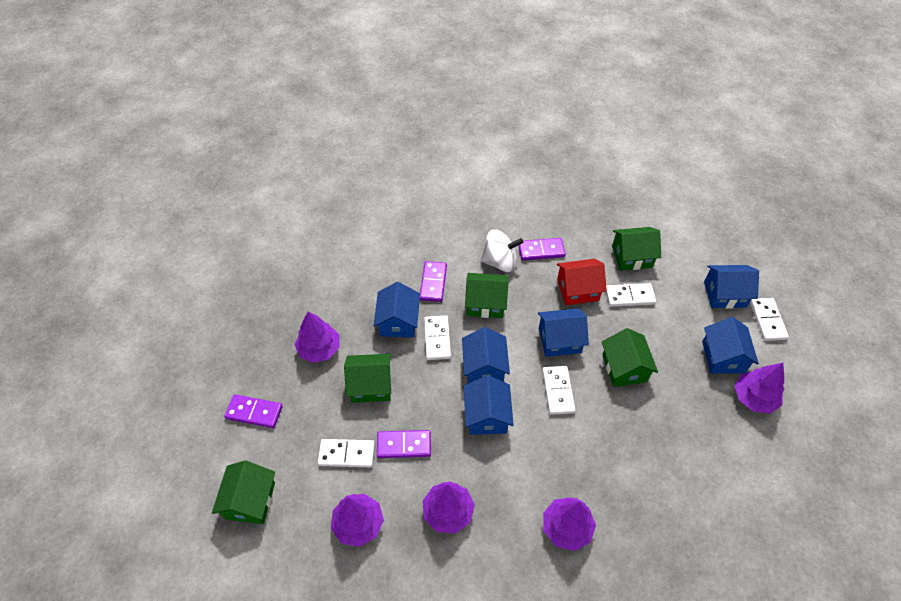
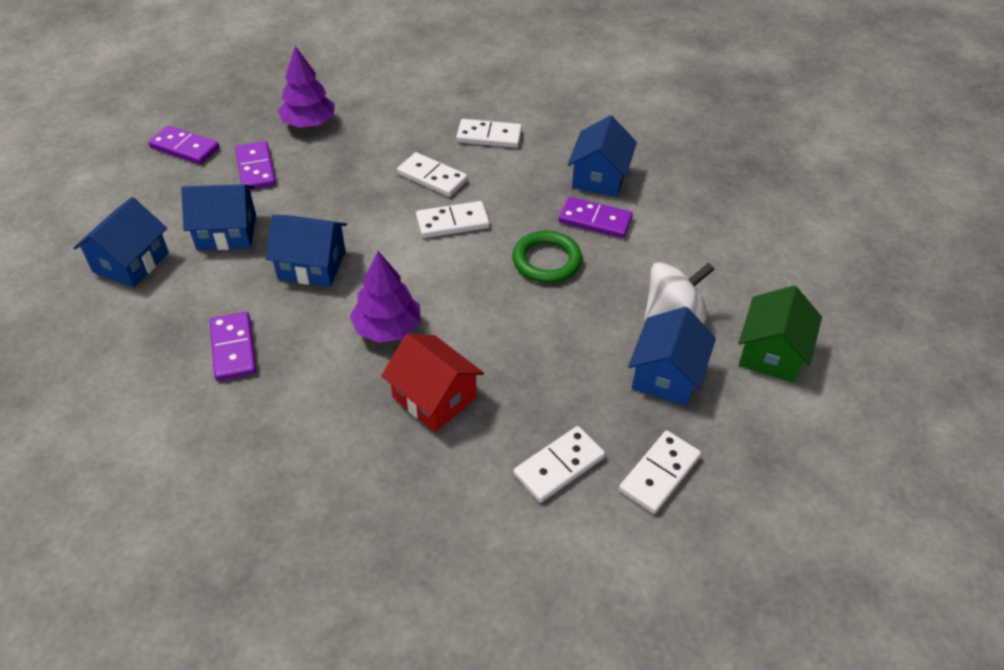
blue house: [374,282,420,337] [462,327,510,384] [464,375,514,435] [538,308,589,357] [702,317,759,374] [704,265,759,309] = 6 -> [73,197,169,288] [181,184,256,250] [266,215,347,287] [568,115,637,197] [628,307,716,406] = 5
green house: [212,461,275,524] [344,354,391,403] [465,273,509,318] [602,328,658,387] [612,227,661,271] = 5 -> [738,286,822,383] = 1
green ring: none = 0 -> [512,231,582,283] = 1
purple tree: [295,311,340,363] [331,494,384,547] [423,481,475,534] [543,497,596,551] [734,363,785,414] = 5 -> [278,46,335,128] [350,251,420,343] = 2

